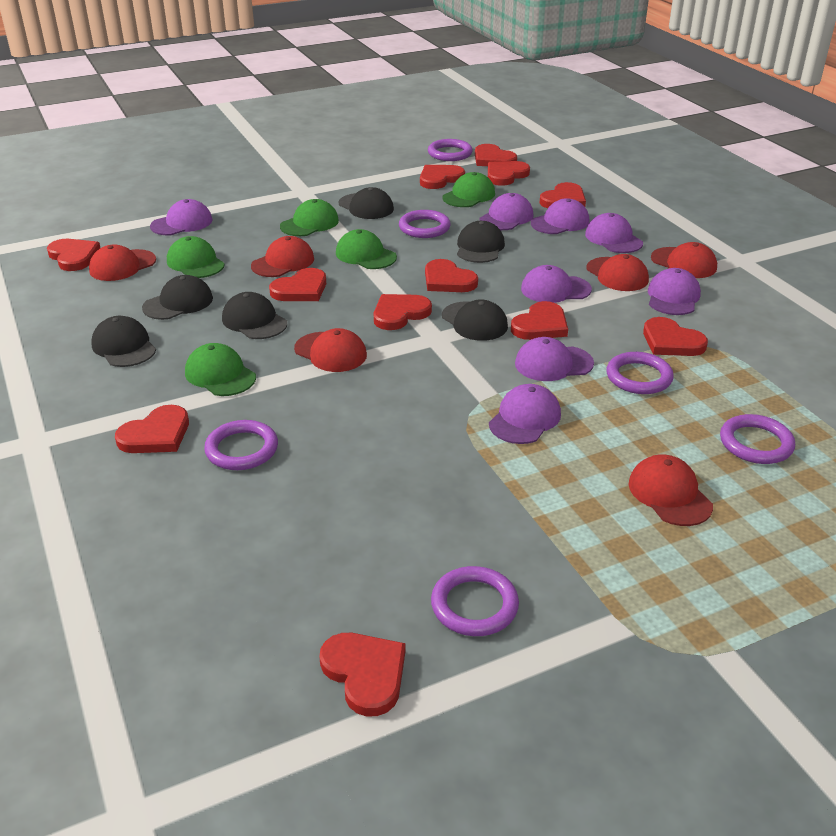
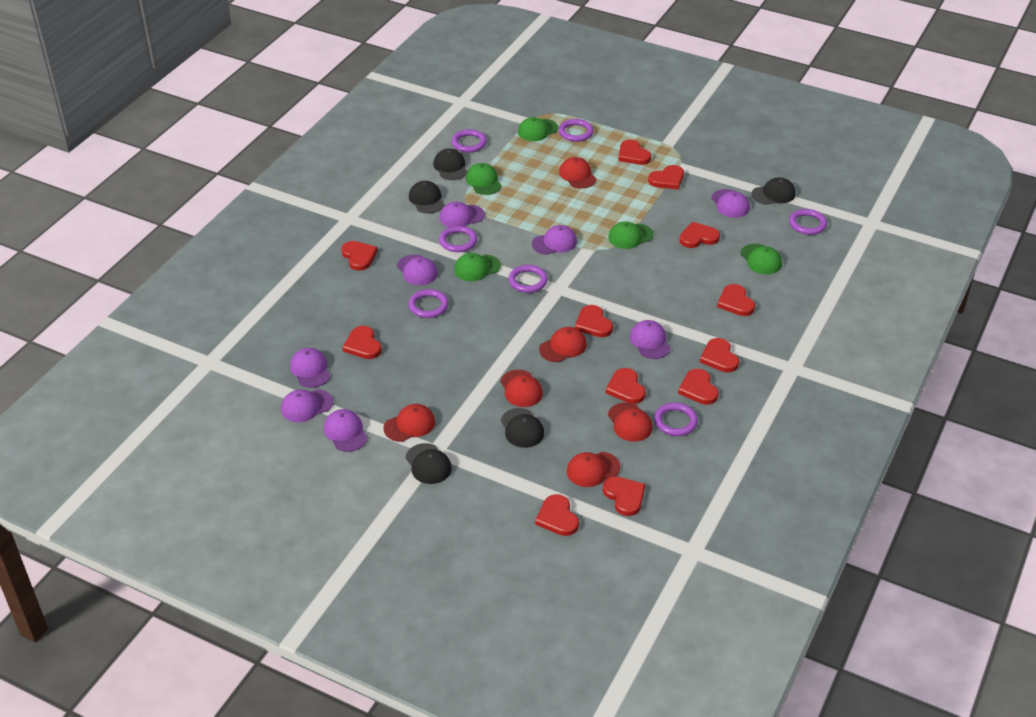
black cap: [91,316,156,367] [142,275,213,320] [222,292,287,339] [339,187,394,219] [442,299,508,341] [457,221,505,263] = 6 -> [405,443,452,484] [409,181,444,213] [433,149,467,180] [501,408,544,448] [752,177,796,205] = 5
purple ring: [204,420,278,470] [399,210,451,238] [428,139,473,161] [431,566,519,636] [607,352,674,394] [720,414,795,464] = 6 -> [408,289,449,318] [439,226,477,252] [452,129,487,153] [508,265,548,293] [559,119,594,142] [654,403,698,436] [789,209,827,235] = 7

